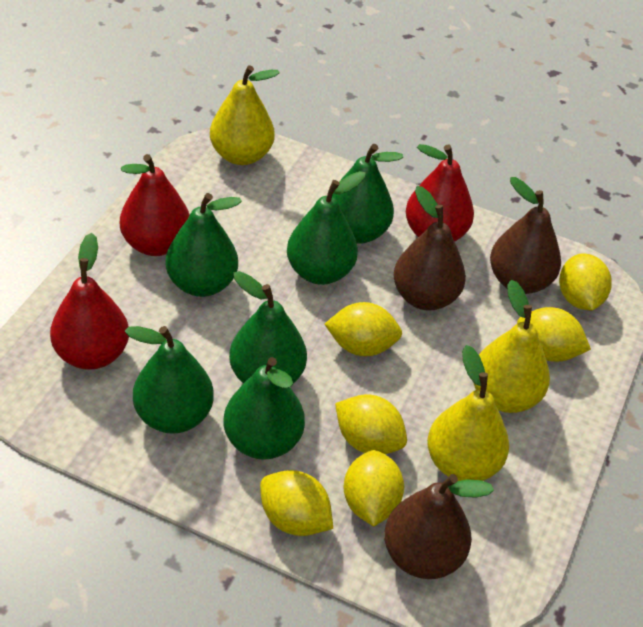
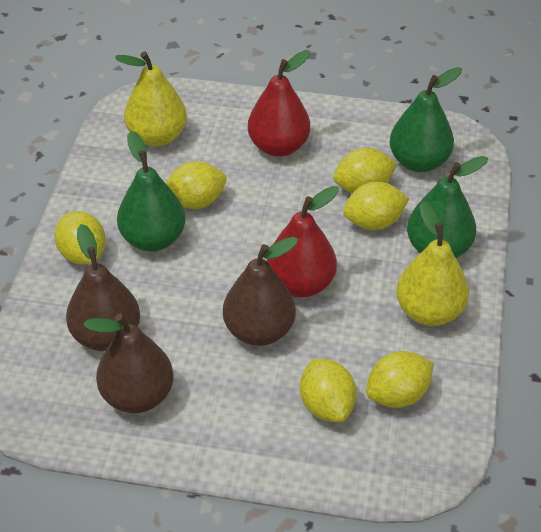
green pear: [125,326,214,434] [166,193,242,297] [224,357,305,460] [229,271,307,383] [287,171,366,285] [332,144,403,244] = 6 -> [117,131,185,251] [390,67,462,172] [407,156,488,258] = 3
red pear: [50,233,129,370] [120,154,190,256] [406,144,474,242] = 3 -> [248,50,310,157] [267,186,339,298] = 2
yellow pear: [210,65,280,165] [427,345,509,481] [473,280,550,413] = 3 -> [115,52,187,146] [396,201,469,326] = 2

